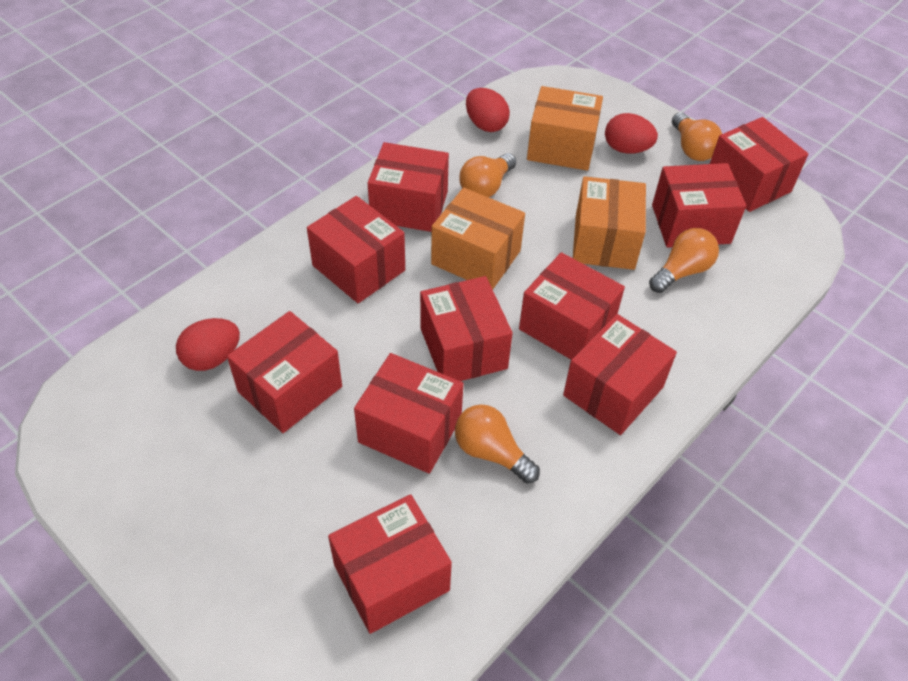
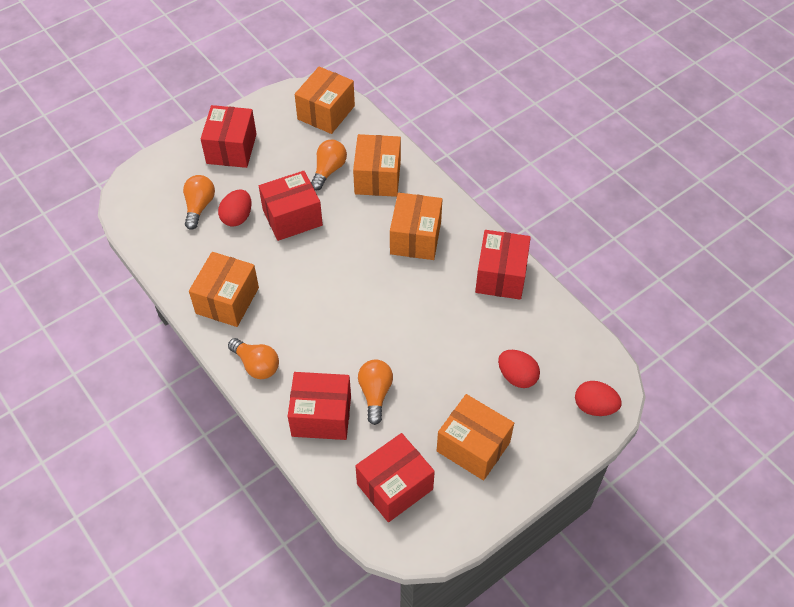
orange box: [431,188,525,290] [527,86,603,171] [573,176,646,270] = 3 -> [189,252,259,327] [295,67,355,134] [353,134,401,197] [390,193,442,260] [437,394,514,480] = 5
red box: [227,311,342,433] [307,196,405,303] [328,494,452,634] [354,353,464,474] [368,142,449,232] [420,276,513,381] [519,252,625,359] [563,314,677,435] [652,163,746,248] [710,117,808,212] = 10 -> [201,105,257,168] [259,171,323,241] [288,372,351,440] [355,433,435,522] [475,230,531,300] = 5

